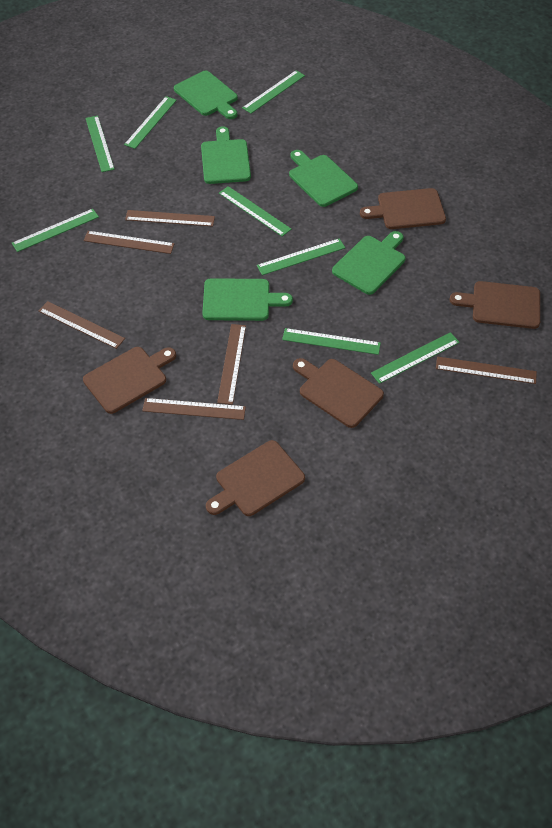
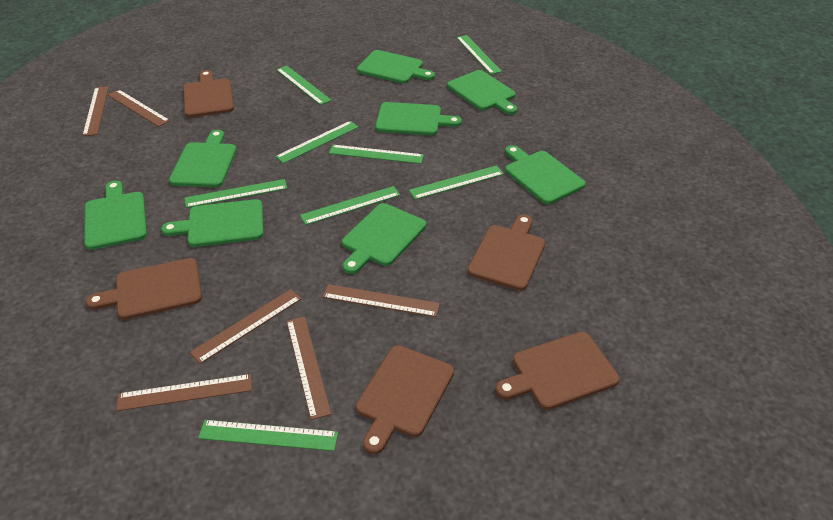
green cutting board: [174,71,238,119] [201,126,251,184] [202,278,293,321] [289,150,358,207] [332,231,405,295] = 5 -> [84,181,147,250] [161,199,264,247] [169,130,237,187] [342,203,426,274] [357,50,435,84] [375,102,462,135] [447,70,517,115] [505,145,586,204] = 8

